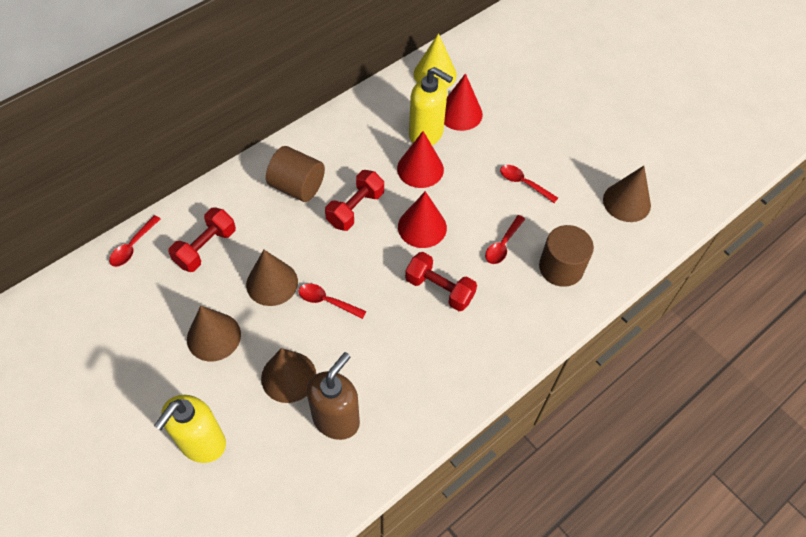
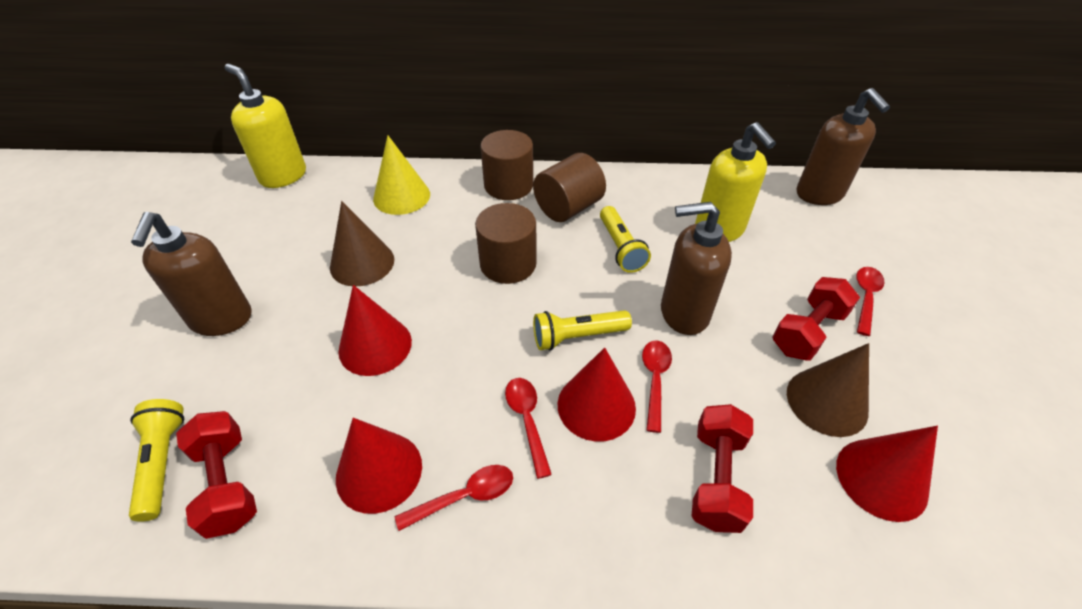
brown cone: [187,306,241,361] [246,250,298,306] [261,348,316,403] [603,166,651,222] = 4 -> [330,201,394,286] [787,343,869,437] = 2
brown cylinder: [266,146,325,202] [539,225,594,287] = 2 -> [475,203,537,284] [480,130,533,200] [533,153,606,222] = 3
brown soap dispenser: [307,352,360,440] = 1 -> [131,212,252,336] [661,202,732,335] [797,88,890,205] = 3
red cone: [397,131,444,188] [398,191,447,248] [444,73,483,131] = 3 -> [336,418,422,514] [338,285,412,376] [558,347,636,442] [836,426,938,522] = 4
yellow flashlight: none = 0 -> [129,399,184,522] [533,310,632,351] [600,206,651,273] = 3

